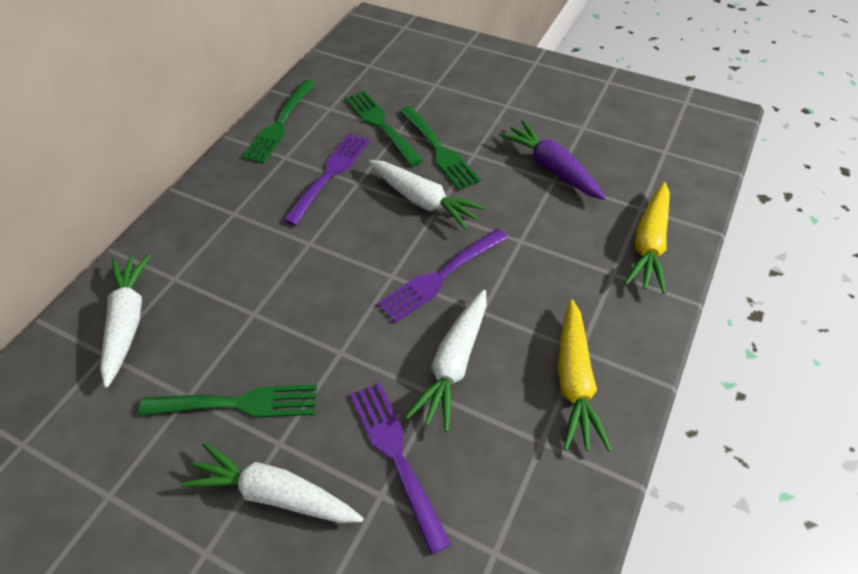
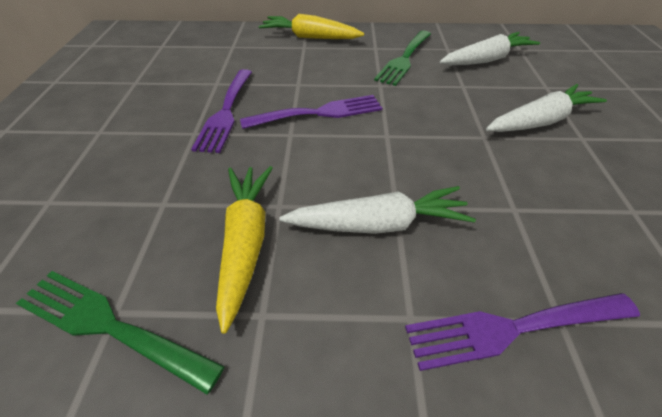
green fork: [139,384,317,418] [242,80,316,164] [345,90,423,167] [400,106,481,190] = 4 -> [16,271,225,394] [374,30,431,86] = 2
purple carrot: [499,120,606,200] = 1 -> none = 0
white carrot: [100,254,151,388] [181,442,364,523] [369,160,487,231] [406,289,487,432] = 4 -> [279,186,476,234] [440,32,540,65] [486,84,607,132] = 3

